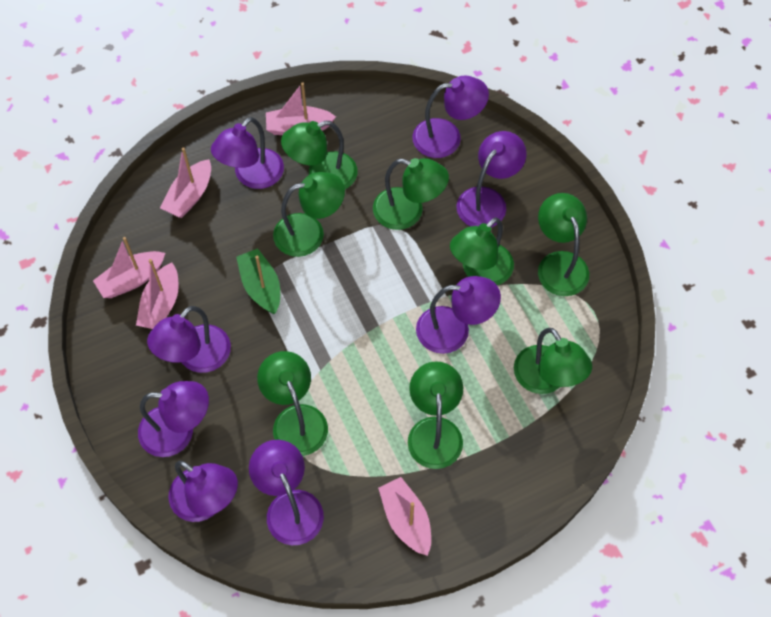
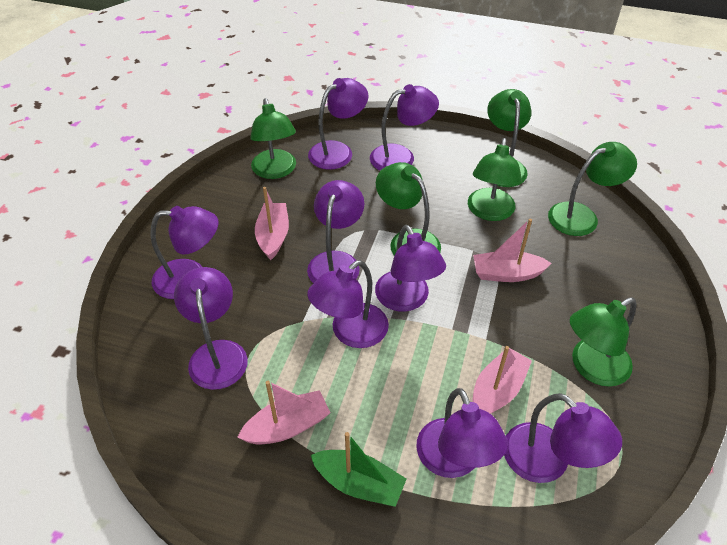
green lamp: [257,351,328,456] [273,172,345,257] [281,121,357,189] [373,158,449,230] [408,361,463,469] [450,217,514,285] [514,328,592,394] [538,193,589,296] = 8 -> [250,98,296,179] [376,162,441,256] [468,138,522,221] [487,89,532,187] [548,142,637,236] [570,298,636,387] = 6
pink boat: [93,237,165,298] [136,259,179,329] [160,147,211,218] [266,82,336,135] [378,477,431,556] = 5 -> [237,381,330,445] [255,187,289,260] [472,346,532,414] [473,219,552,282] = 4
purple lamp: [138,381,209,457] [147,306,231,373] [168,461,238,522] [211,117,284,189] [249,440,324,545] [412,75,489,158] [416,276,501,354] [456,131,526,227] = 8 -> [150,206,218,299] [174,267,248,390] [307,180,364,283] [307,260,389,348] [308,78,368,170] [370,84,439,171] [375,225,446,312] [416,388,508,478] [504,393,622,483] = 9

